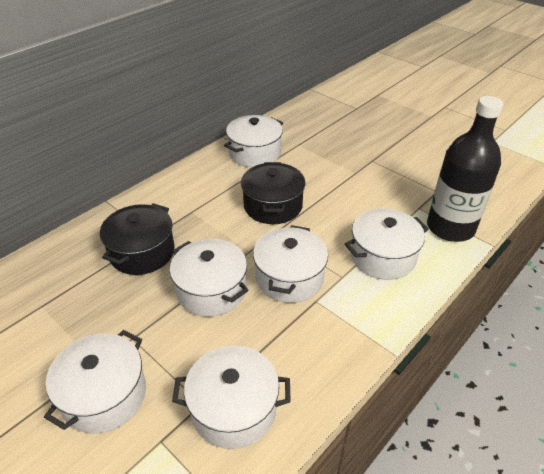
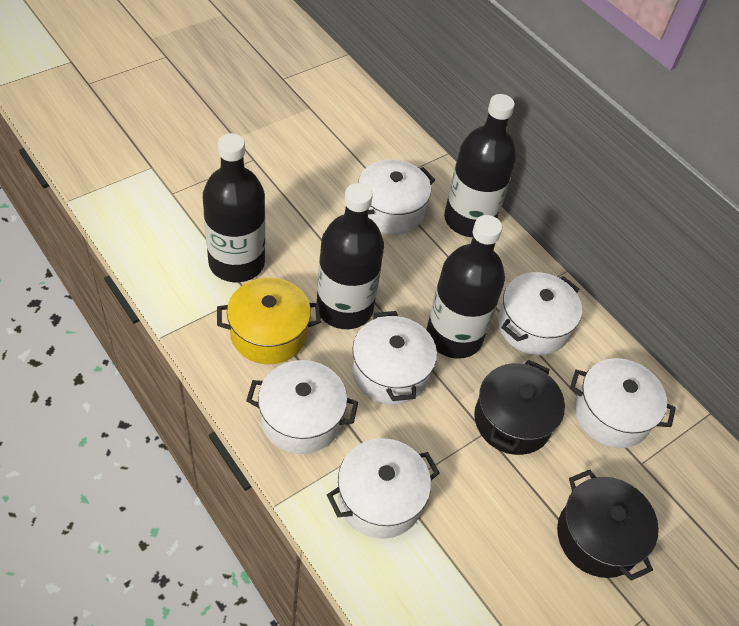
black bottle: [427,96,504,242] = 1 -> [203,133,265,282] [317,183,384,329] [426,215,505,359] [444,94,516,237] = 4
yellow pot: none = 0 -> [217,277,321,364] = 1

